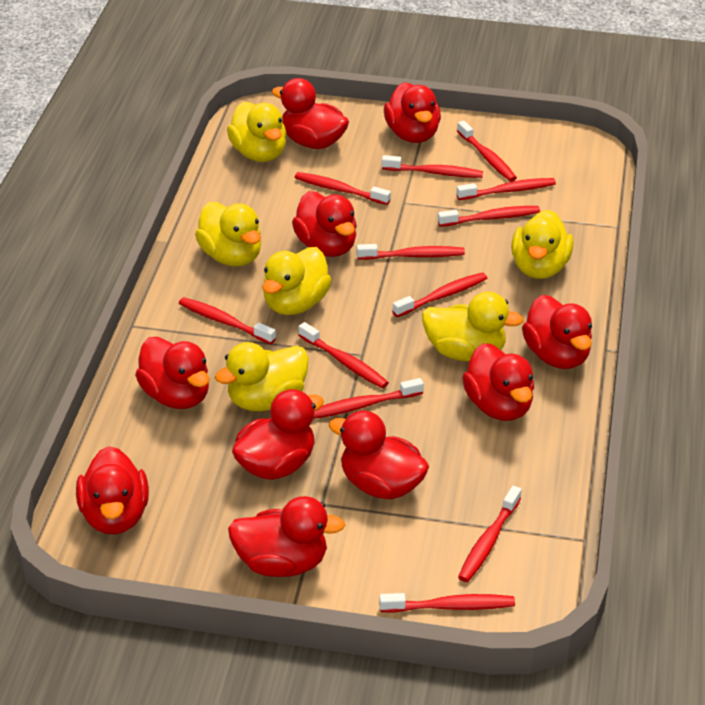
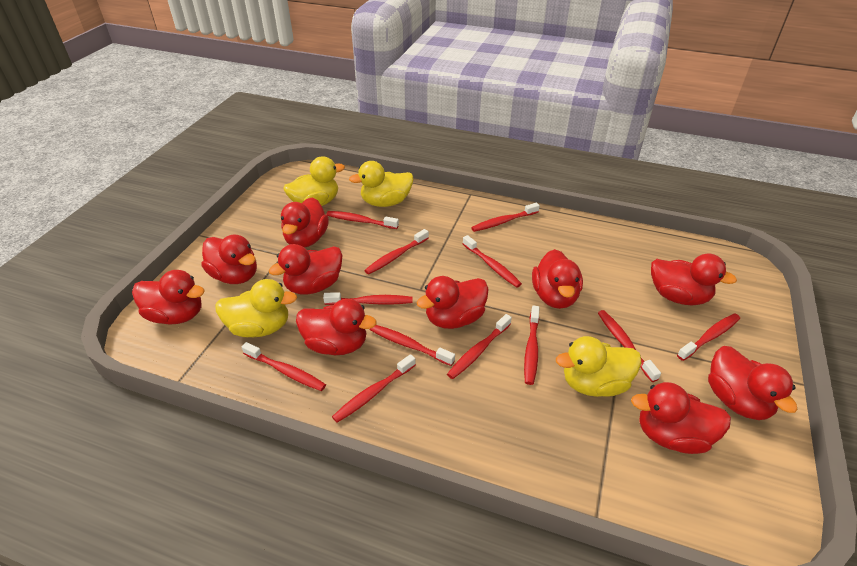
yellow duck: [195,202,261,266] [215,342,309,411] [227,102,287,162] [262,247,332,315] [422,292,524,362] [511,210,573,279] = 6 -> [215,279,297,337] [283,156,345,206] [349,161,413,207] [556,336,642,397] = 4

